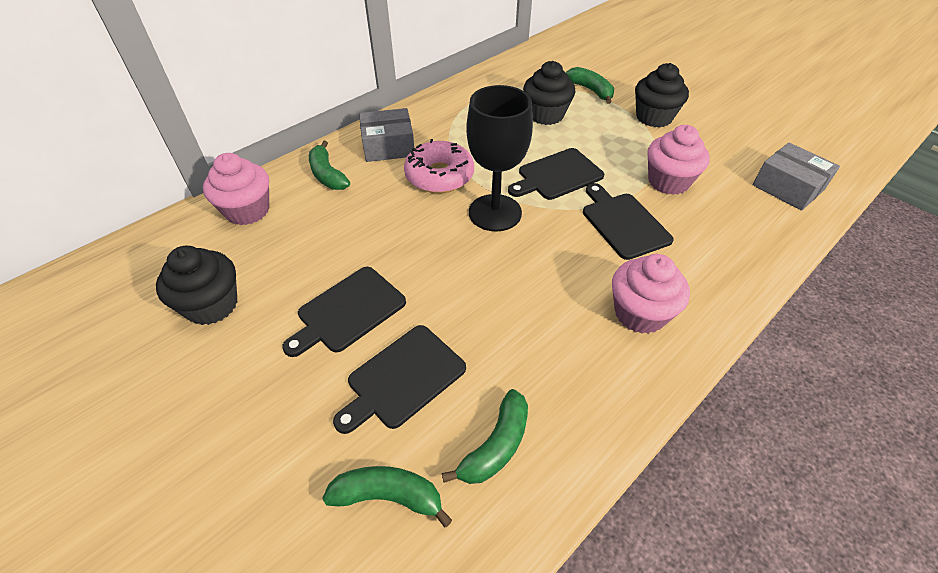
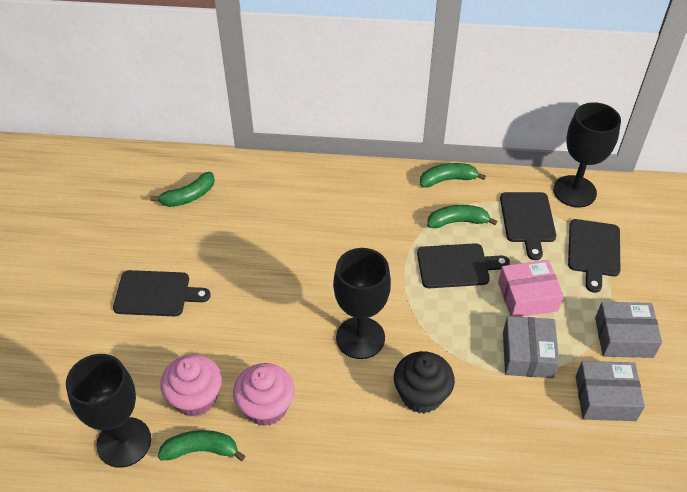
black cupcake: [156,246,237,325] [523,61,576,125] [635,63,689,127] = 3 -> [394,351,455,414] = 1
black goblet: [466,85,533,232] = 1 -> [66,354,151,468] [333,248,391,359] [553,102,621,208] = 3
grey box: [359,108,414,162] [753,143,840,211] = 2 -> [503,316,559,378] [576,361,645,421] [595,302,662,358] = 3
pink box: none = 0 -> [498,260,564,317] = 1
pink cupcake: [203,153,269,225] [612,254,690,334] [648,125,710,195] = 3 -> [160,354,222,417] [233,363,295,426] = 2
pink donut: [404,139,474,193] = 1 -> none = 0

